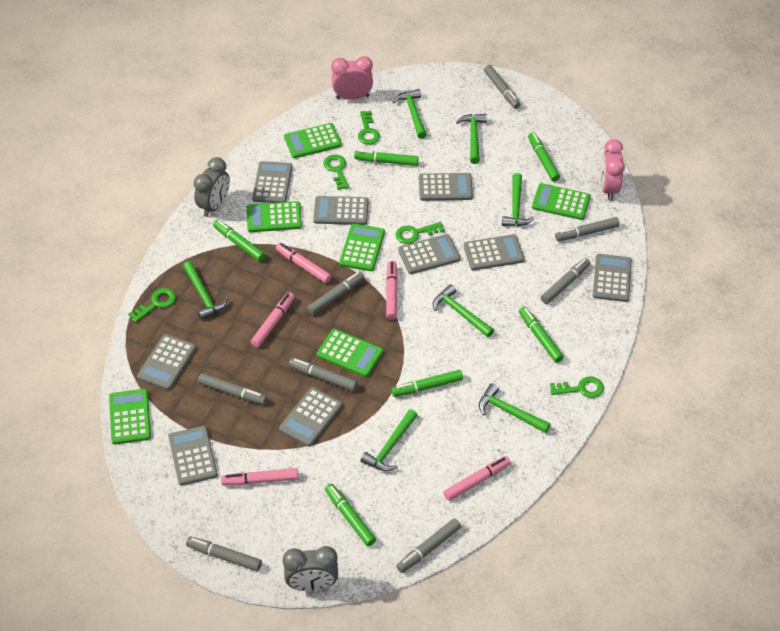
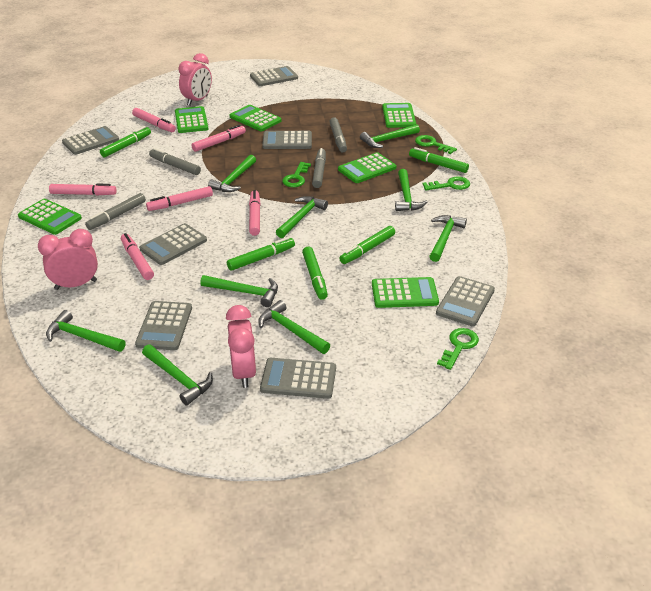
green hammer: [183,261,228,320] [361,409,418,472] [393,89,427,139] [433,284,494,338] [456,114,487,164] [479,384,551,433] [502,173,534,226] = 7 -> [46,310,126,352] [142,344,213,406] [200,275,278,307] [208,155,256,192] [258,300,330,354] [276,196,328,238] [360,124,420,148] [395,169,427,211] [429,215,467,262] = 9
green key: [128,288,176,322] [324,155,349,190] [358,111,380,144] [396,222,444,244] [550,376,604,398] = 5 -> [282,162,311,187] [415,135,457,154] [422,176,470,190] [437,328,479,370] = 4
green marker: [213,220,265,261] [325,484,376,546] [354,150,419,166] [392,370,463,397] [519,307,564,363] [528,132,560,182] = 6 -> [100,126,151,158] [227,237,295,271] [302,247,328,300] [339,226,395,264] [409,147,469,173] = 5
grey calculator: [137,334,196,390] [168,426,218,486] [252,161,292,203] [279,387,342,447] [313,196,369,225] [398,234,460,274] [419,173,473,201] [464,234,524,271] [593,254,632,302] = 9 -> [62,126,119,155] [135,301,192,350] [139,223,207,265] [250,66,298,86] [260,358,336,399] [262,131,312,149] [436,276,495,327] = 7
grey clock: [194,157,230,217] [283,546,338,591] = 2 -> none = 0
grey marker: [186,537,262,571] [198,373,267,405] [289,358,358,391] [307,271,364,315] [396,518,461,573] [484,65,520,109] [541,258,590,304] [555,217,620,241] = 8 -> [85,193,146,230] [149,148,201,175] [312,148,326,188] [329,117,347,152] = 4
pink clock: [331,56,373,100] [600,139,625,200] = 2 -> [38,229,98,290] [179,53,212,106] [226,305,256,388] = 3
pink marker: [221,468,298,485] [251,292,294,347] [276,243,332,283] [386,261,398,320] [443,456,511,501] = 5 -> [49,184,117,195] [121,233,154,280] [132,108,176,132] [146,186,213,211] [192,125,246,152] [249,190,261,236] = 6

